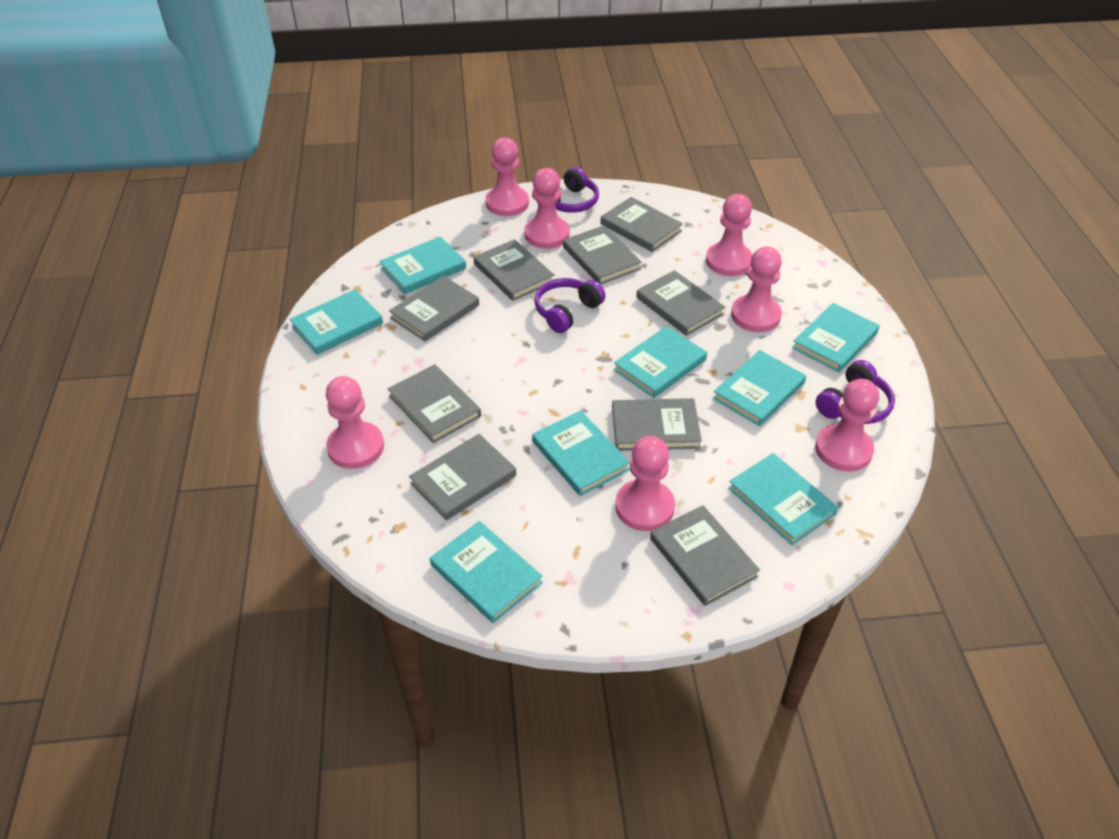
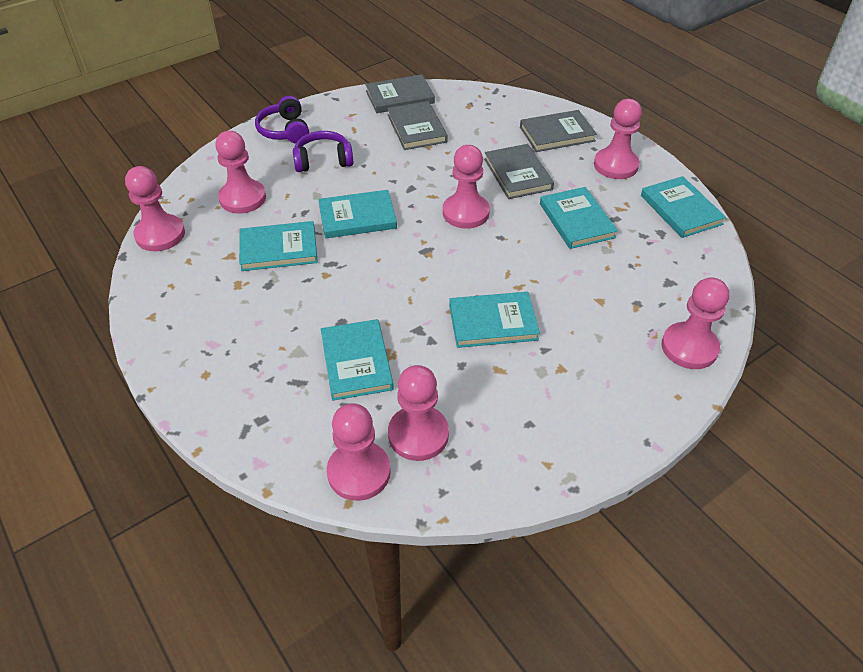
grey book: [388,364,481,443] [389,276,479,342] [409,434,516,520] [474,239,554,301] [563,225,642,285] [601,197,683,252] [612,398,702,451] [636,270,725,336] [650,505,760,606] = 9 -> [365,74,435,113] [387,101,448,150] [484,144,554,199] [520,110,597,152] = 4
purple headphones: [534,278,605,333] [537,167,599,213] [816,360,895,424] = 3 -> [255,96,309,144] [293,131,353,172] = 2
turquoise book: [290,289,383,355] [379,236,466,294] [430,521,543,623] [532,410,630,496] [613,326,707,398] [713,350,806,426] [728,453,838,545] [792,303,880,372] = 8 -> [239,221,318,271] [318,190,397,238] [321,319,394,401] [449,292,540,348] [540,187,618,249] [641,176,726,238] = 6

